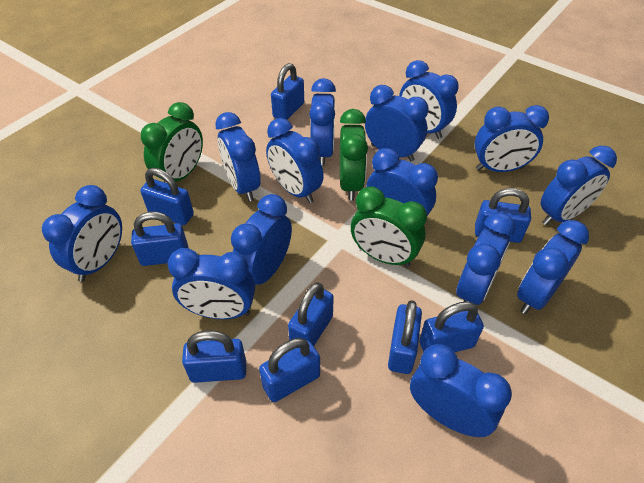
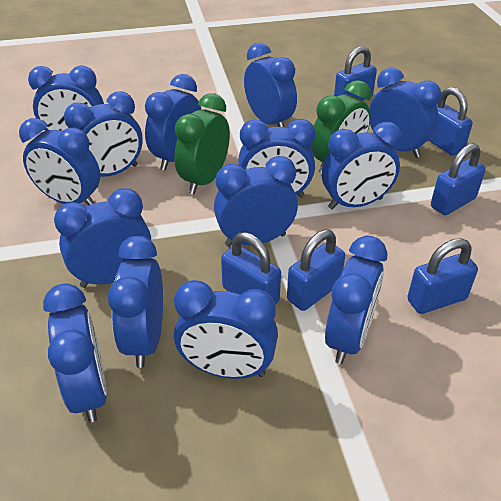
blue padlock: [131,212,189,266] [140,168,194,225] [182,330,246,383] [259,338,320,402] [271,63,304,120] [288,282,334,346] [388,300,422,374] [419,302,484,352] [475,188,531,243] = 9 -> [221,232,281,305] [287,230,345,311] [334,46,377,101] [407,238,478,314] [428,87,473,156] [431,143,486,215] = 6
green clock: [141,102,203,183] [340,109,368,200] [351,186,427,267] = 3 -> [174,93,230,194] [311,80,371,174] = 2

